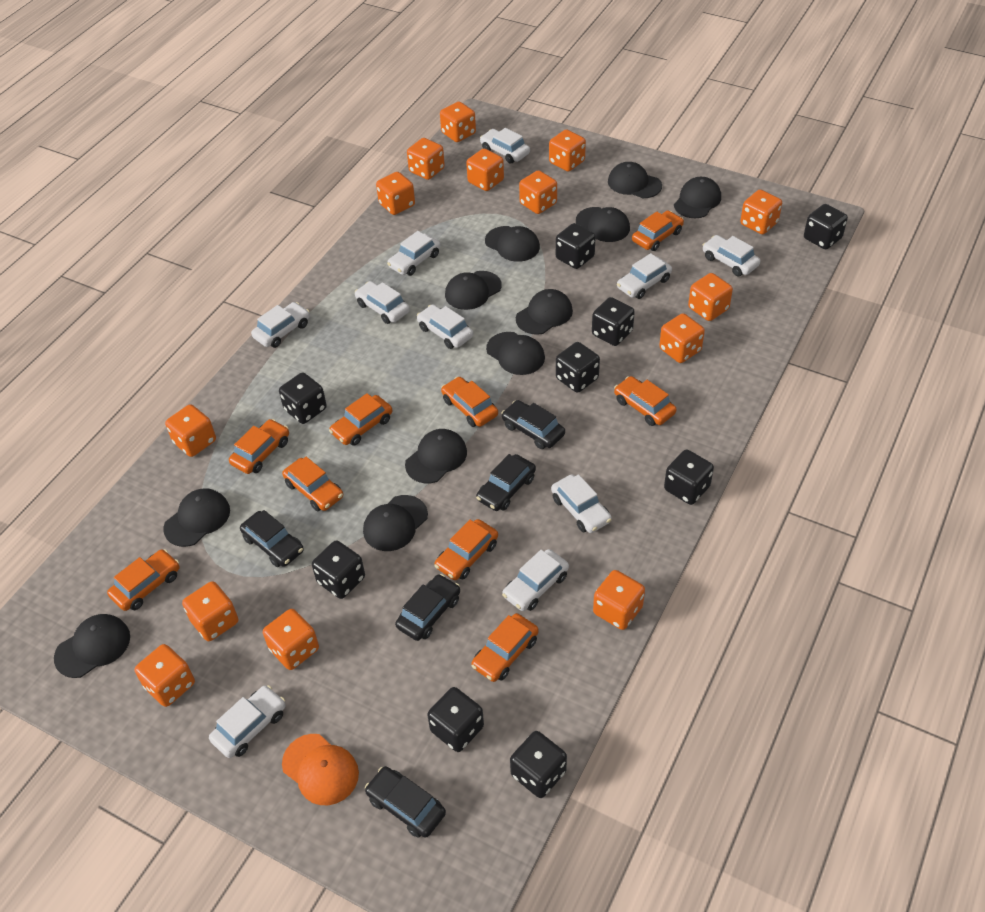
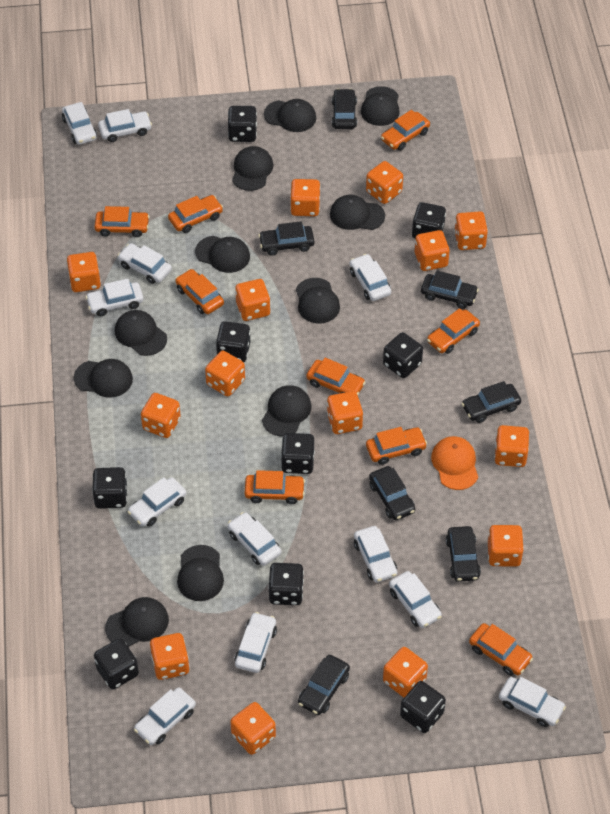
black car: [240,510,304,567] [365,766,446,838] [395,574,460,641] [476,454,536,511] [501,400,565,449] = 5 -> [258,221,314,255] [298,655,350,715] [332,89,357,129] [369,466,415,520] [421,271,479,309] [446,526,481,582] [461,381,521,423] = 7
white car: [209,685,285,758] [251,302,310,348] [355,281,410,324] [387,231,440,276] [417,304,473,349] [480,128,530,164] [502,549,569,611] [551,474,612,533] [617,253,672,299] [703,235,760,276] = 10 -> [62,102,97,145] [85,279,143,316] [98,109,152,142] [118,243,172,284] [127,477,186,527] [134,687,196,745] [228,512,281,566] [234,612,277,673] [350,254,391,301] [354,526,397,583] [389,571,442,628] [499,677,566,727] = 12

